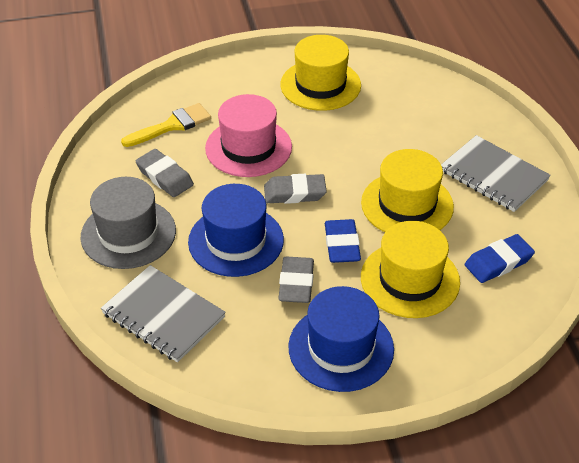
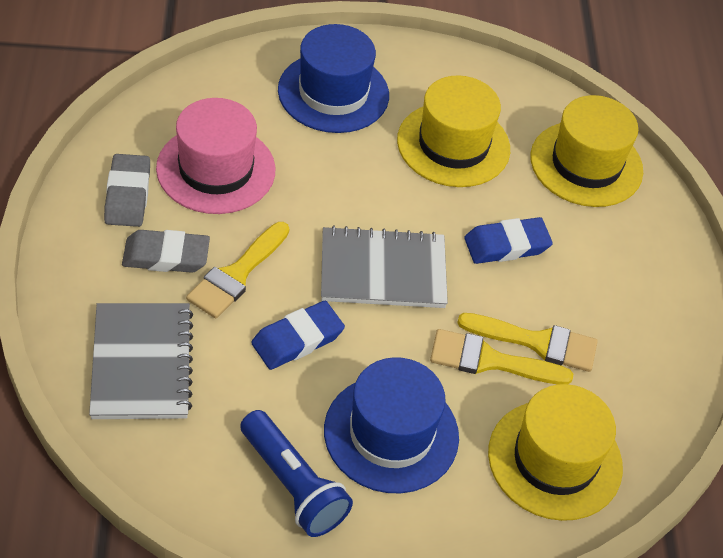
blue flashlight: none = 0 -> [240,410,353,537] = 1
grey eraser: [136,149,194,197] [264,174,327,204] [278,256,314,303] = 3 -> [104,154,150,227] [122,230,210,273] = 2
grey hat: [80,177,176,269] = 1 -> none = 0
yellow brush: [121,103,211,147] = 1 -> [186,222,289,318] [430,329,573,385] [457,313,598,372] = 3

